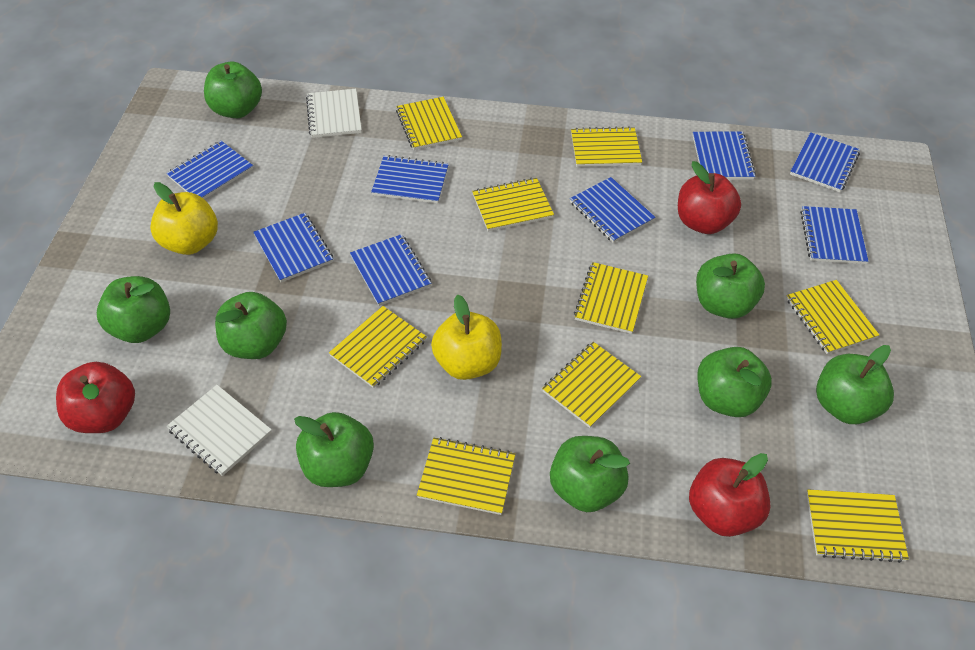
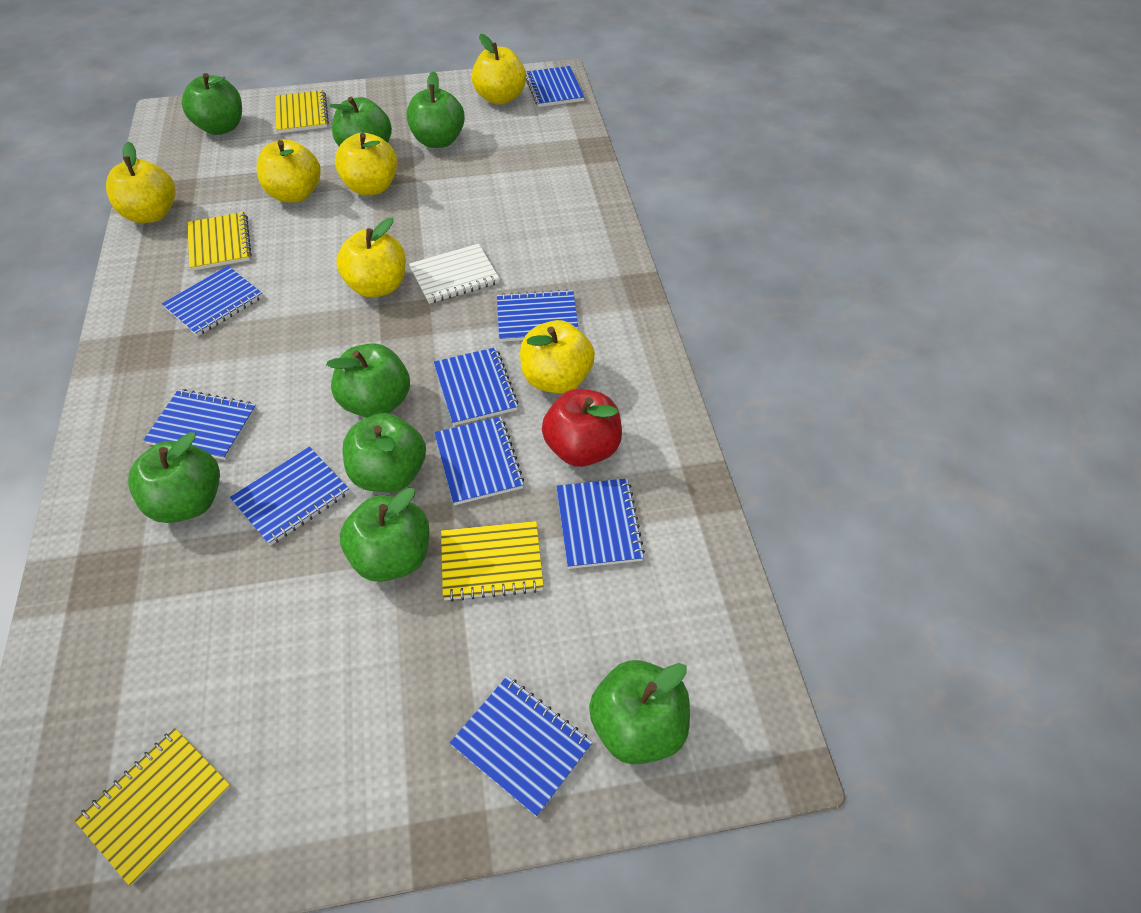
blue notebook: [166,141,253,199] [253,213,333,282] [350,234,431,306] [371,155,449,204] [570,177,655,243] [693,131,756,180] [790,132,860,192] [800,206,868,264] = 8 -> [143,389,257,460] [162,266,263,336] [230,447,349,546] [434,347,518,426] [434,417,524,505] [450,676,592,817] [497,289,579,342] [526,66,584,107] [556,478,645,569] = 9
red apple: [56,362,135,433] [678,161,741,234] [689,453,770,537] = 3 -> [542,389,622,467] = 1
white notebook: [167,385,272,476] [306,89,362,138] = 2 -> [409,244,500,304] = 1
yellow apple: [150,182,218,255] [431,295,502,380] = 2 -> [106,142,176,223] [257,139,321,202] [335,133,397,196] [336,218,406,298] [471,34,526,105] [520,320,595,394] = 6
yellow notebook: [329,306,427,388] [396,97,462,150] [417,437,515,515] [472,178,554,232] [542,342,641,428] [571,126,642,167] [574,262,648,334] [786,280,879,354] [806,489,909,563] = 9 -> [75,728,231,885] [187,212,252,271] [275,90,329,133] [441,521,544,602] = 4

